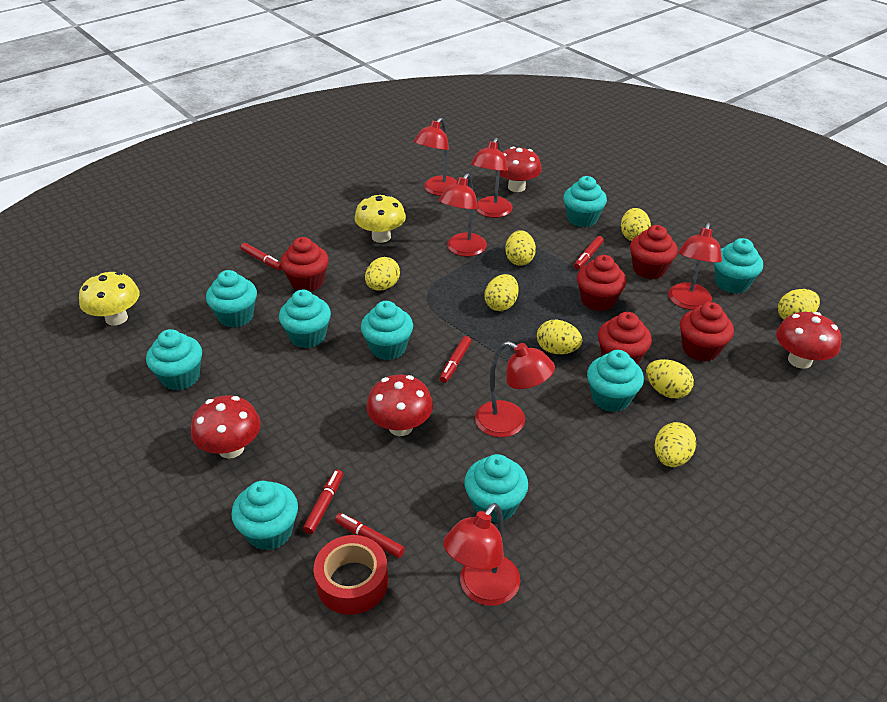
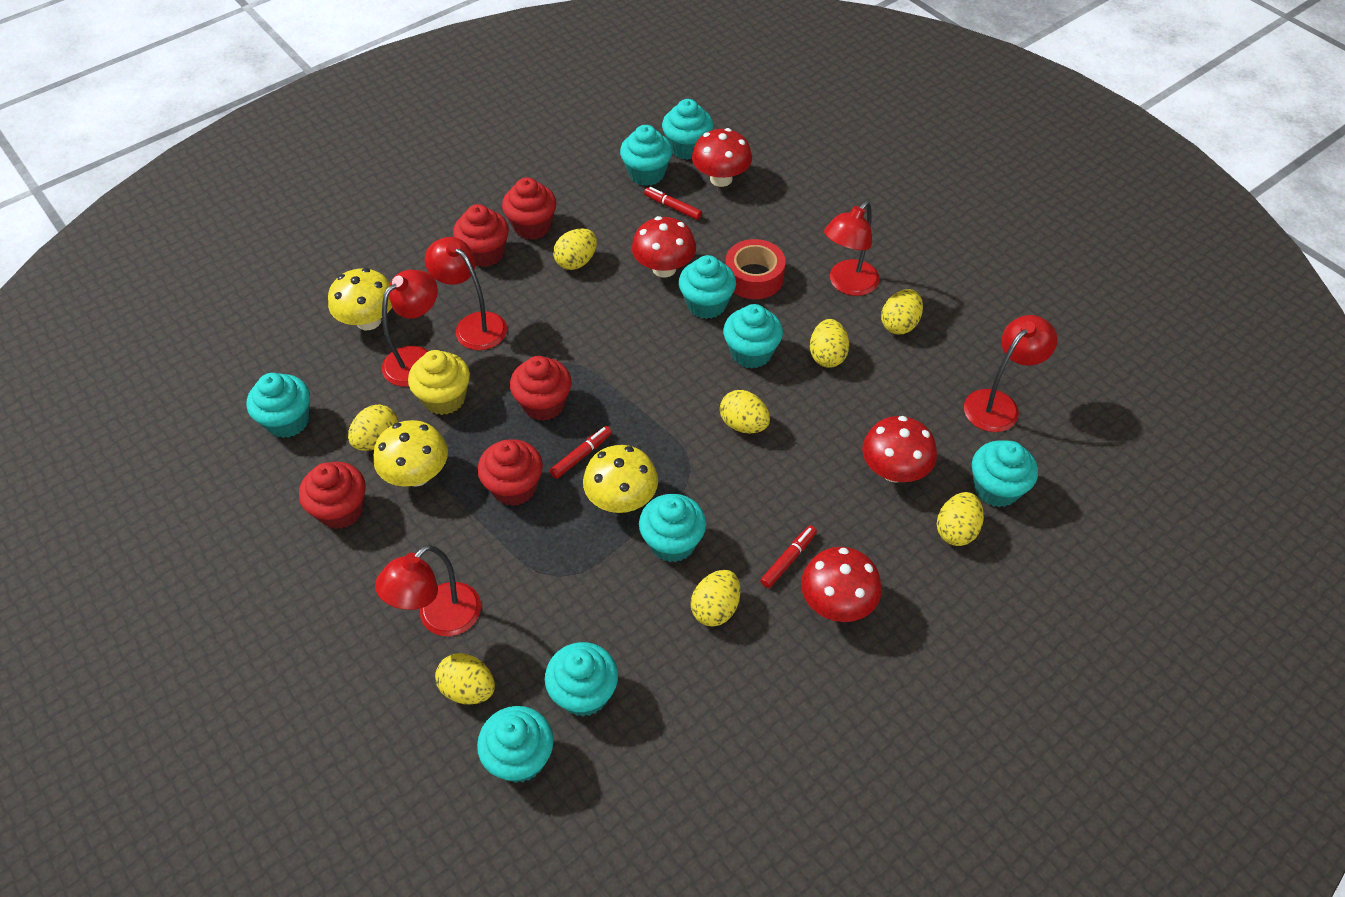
red lamp: [414,118,457,196] [439,173,487,257] [443,503,520,606] [471,138,513,218] [475,341,555,437] [668,223,722,310] = 6 -> [375,545,481,636] [382,270,438,387] [425,237,507,350] [824,201,880,296] [964,315,1057,432] = 5
red marker: [241,243,282,270] [303,469,343,534] [335,513,405,558] [439,336,471,383] [574,236,604,270] = 5 -> [550,426,612,479] [644,187,702,220] [760,525,817,588] = 3
yellow cupcake: none = 0 -> [408,350,470,415] = 1
yellow mushroom: [79,272,140,326] [355,194,406,243] = 2 -> [328,268,392,330] [373,420,448,487] [583,445,658,513] = 3

